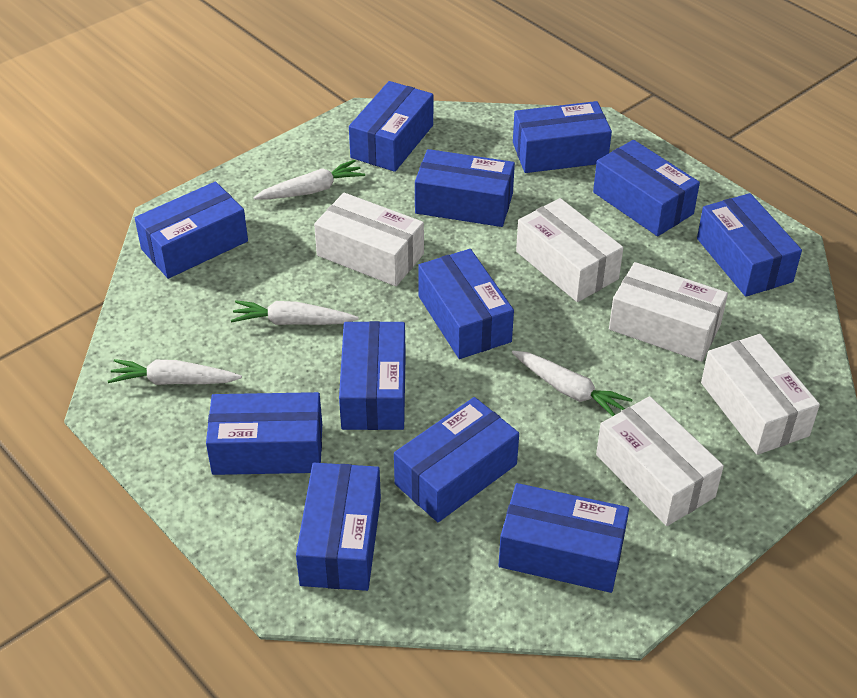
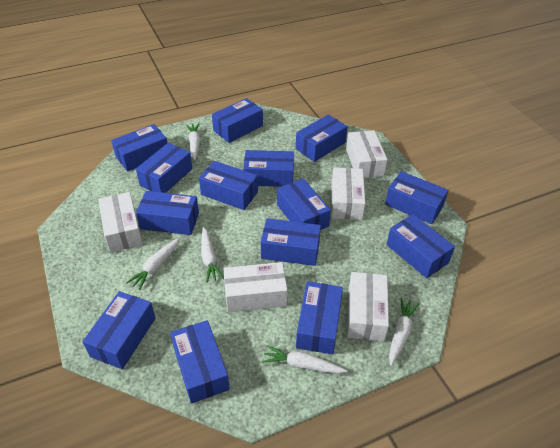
blue box: [135,181,248,279] [206,392,322,475] [296,463,381,591] [339,321,406,430] [349,81,433,172] [394,397,519,522] [415,149,515,227] [418,249,514,359] [498,483,629,593] [513,101,612,173] [593,140,700,236] [697,193,802,297] = 12 -> [83,291,155,369] [111,124,167,171] [136,143,193,193] [136,191,199,235] [170,320,230,404] [199,161,258,210] [212,98,263,143] [243,150,294,187] [261,218,321,266] [277,179,331,230] [296,115,348,162] [296,281,343,355] [385,171,449,224] [387,214,455,278] = 14
white carrot: [108,359,242,385] [231,300,359,325] [253,160,365,200] [512,351,633,417] = 4 -> [126,238,180,290] [186,123,200,161] [201,227,224,283] [262,345,347,374] [389,298,419,366] = 5

